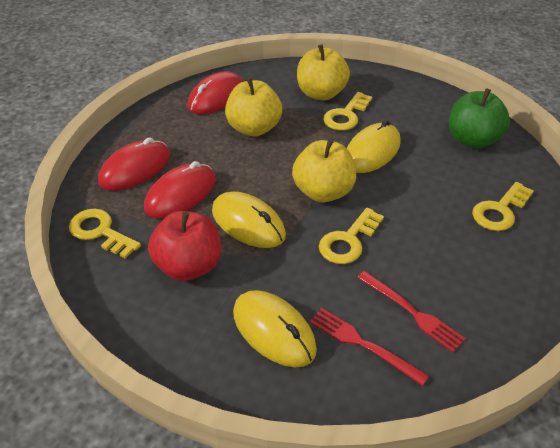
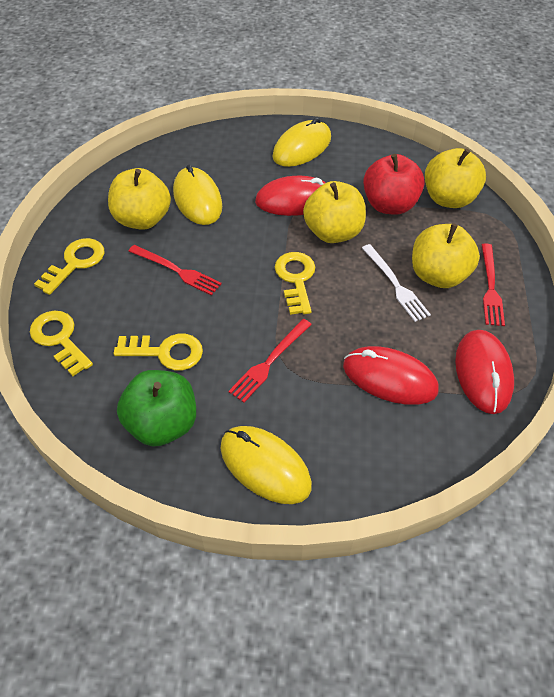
red fork: [310,308,429,386] [357,271,465,353] = 2 -> [128,245,222,296] [228,319,312,403] [481,243,505,326] = 3
white fork: none = 0 -> [362,244,431,322] = 1
yellow apple: [225,77,282,137] [292,139,356,202] [297,44,350,101] = 3 -> [108,168,171,230] [303,181,366,243] [412,223,480,288] [425,148,486,208] = 4

